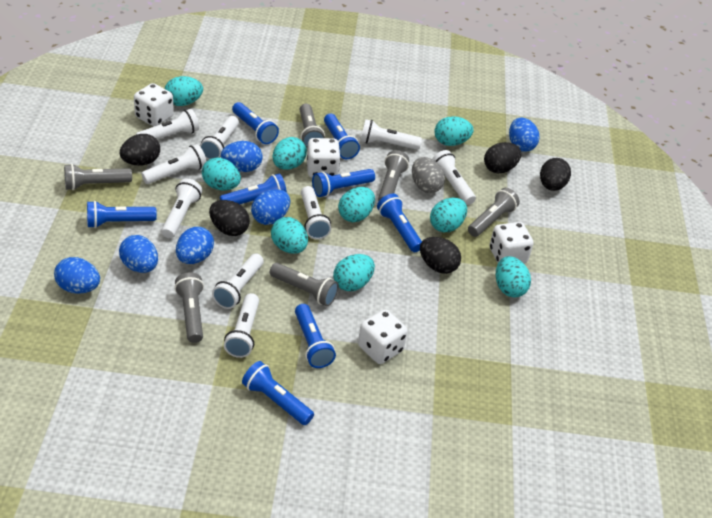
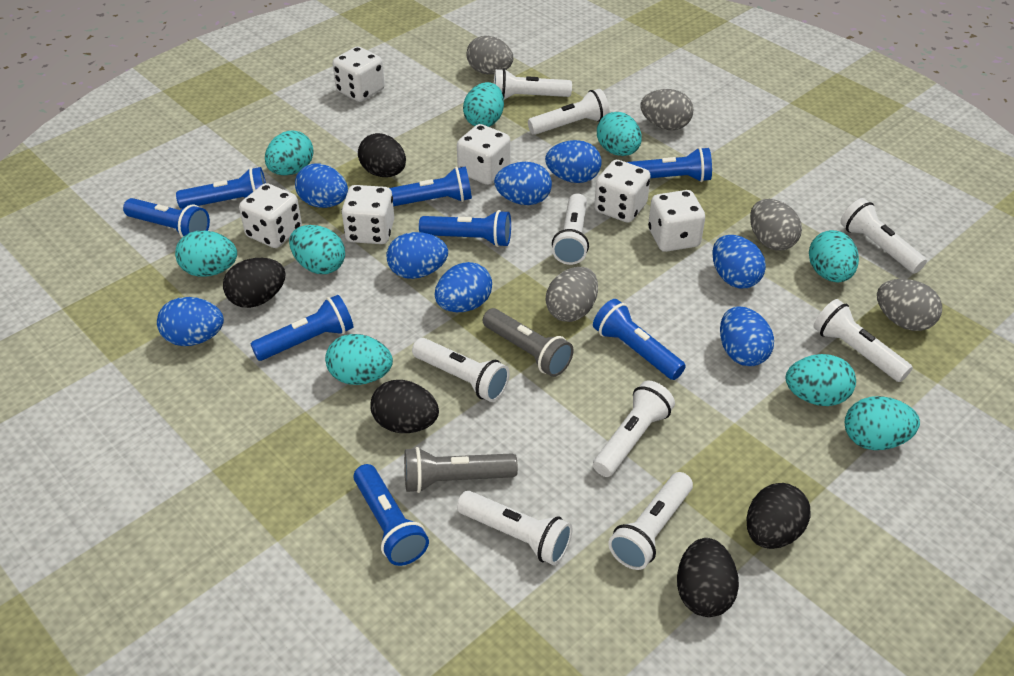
blue egg: [54,257,100,294] [119,235,158,273] [176,227,214,264] [221,141,262,172] [251,189,290,225] [509,118,540,152] = 6 -> [157,297,224,346] [295,163,348,208] [387,232,448,279] [435,262,492,312] [494,162,552,205] [545,140,601,183] [712,235,766,289] [720,306,774,366] = 8
grey egg: [412,157,445,193] = 1 -> [466,36,513,74] [546,267,598,322] [640,89,694,130] [750,199,802,251] [877,279,942,331] = 5
grey flashlight: [64,164,132,190] [174,272,204,343] [270,263,339,306] [300,104,325,148] [378,150,409,201] [468,188,520,237] = 6 -> [404,447,518,493] [483,308,574,377] = 2
white dice: [134,83,174,126] [307,138,341,177] [358,309,408,364] [490,222,534,264] = 4 -> [239,183,302,248] [332,46,385,102] [341,185,394,244] [457,124,510,185] [594,160,651,223] [648,190,705,252] = 6

